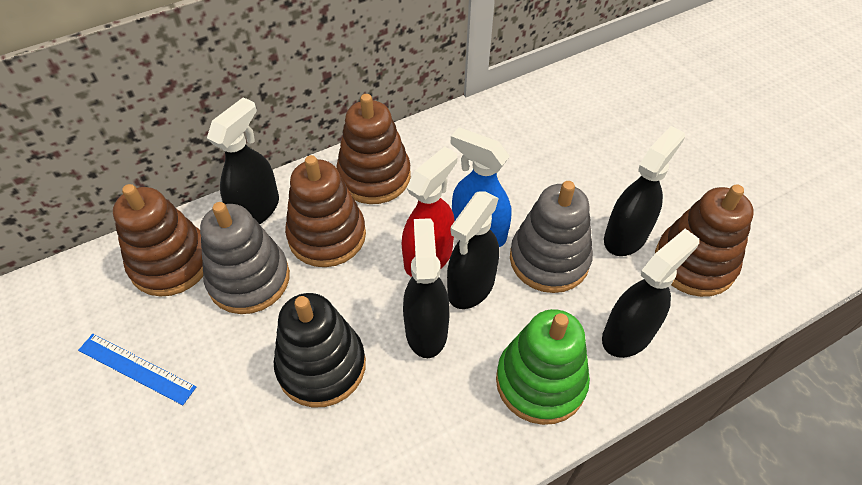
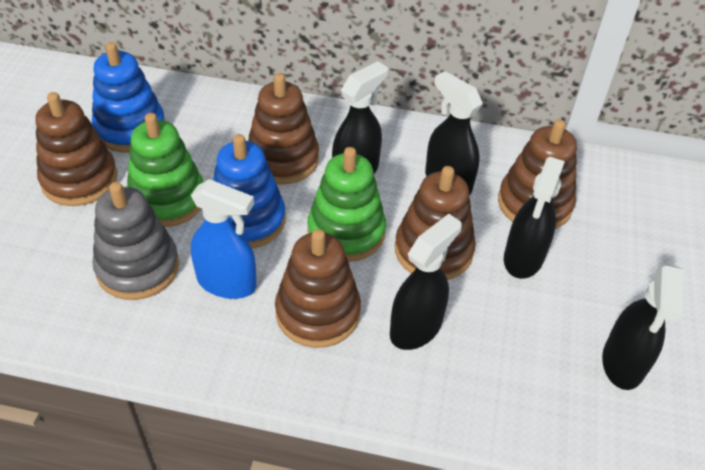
black stacking toy: [274,293,366,408] = 1 -> none = 0
blue ruler: [78,334,196,405] = 1 -> none = 0
blue stacking toy: none = 0 -> [92,42,165,152] [213,134,285,249] = 2
brown stacking toy: [113,184,203,296] [285,155,366,267] [336,94,411,204] [655,184,754,297] = 4 -> [35,92,117,206] [248,73,319,184] [275,229,361,348] [395,166,476,280] [498,119,577,229] = 5
green stacking toy: [496,309,590,425] = 1 -> [127,113,204,227] [307,147,386,262] = 2
grey stacking toy: [200,202,290,314] [510,181,593,293] = 2 -> [93,182,179,300] = 1
red spray bottle: [402,146,457,277] = 1 -> none = 0

